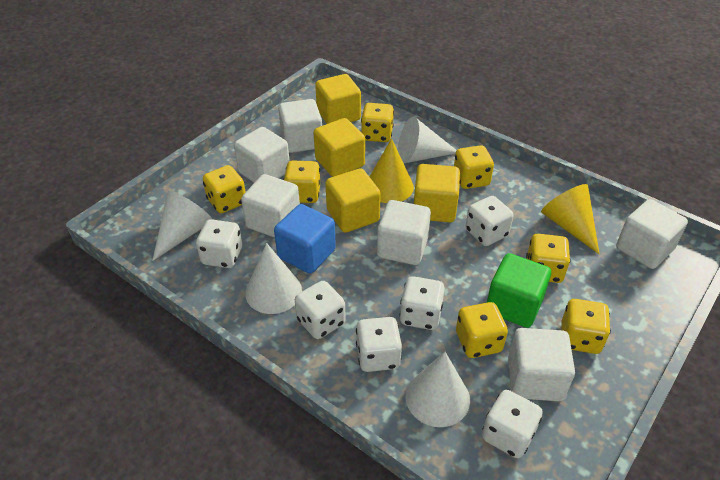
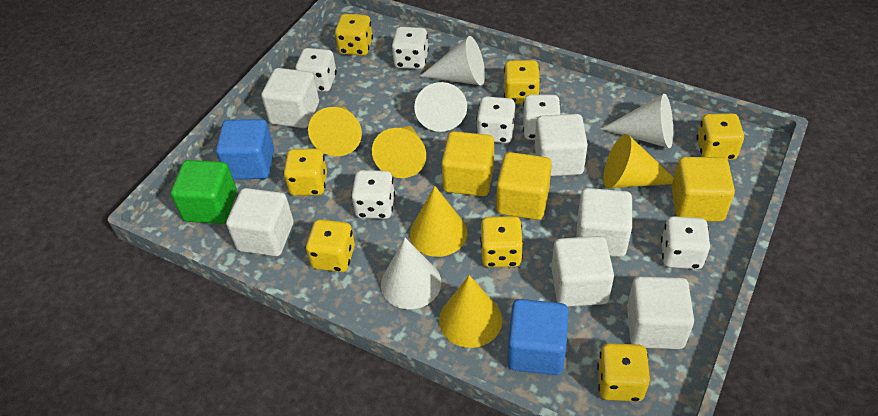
blue cube: [274,204,336,274] = 1 -> [216,119,274,180] [507,299,569,375] = 2
yellow cone: [370,138,414,203] [541,184,599,254] = 2 -> [308,106,362,156] [372,126,426,178] [410,186,468,257] [439,275,502,348] [603,134,674,188] = 5
yellow cube: [314,118,365,177] [315,74,361,124] [325,168,381,233] [414,164,460,222] = 4 -> [441,131,494,196] [496,152,552,220] [672,157,735,222] = 3

